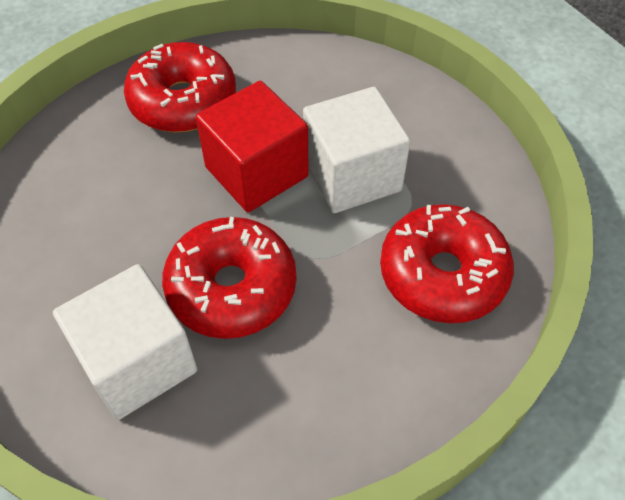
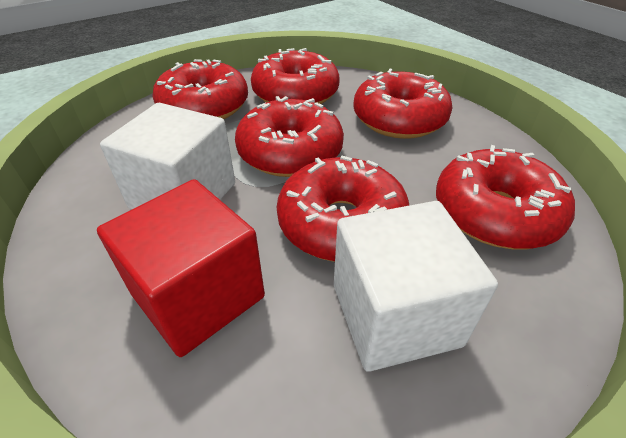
red donut: [124,42,236,132] [162,217,296,339] [380,204,514,323] = 3 -> [152,59,248,119] [235,96,344,177] [251,48,340,104] [277,156,410,262] [353,69,453,139] [436,145,575,249] = 6

